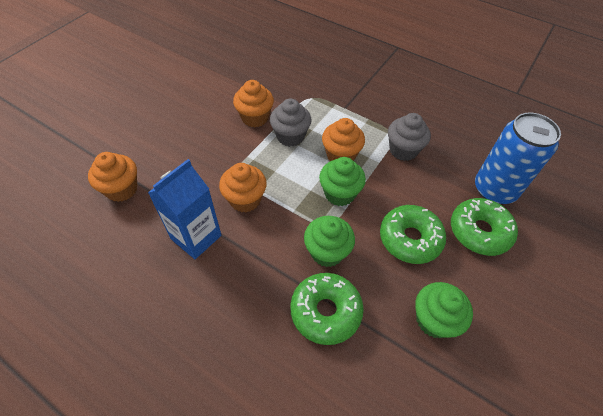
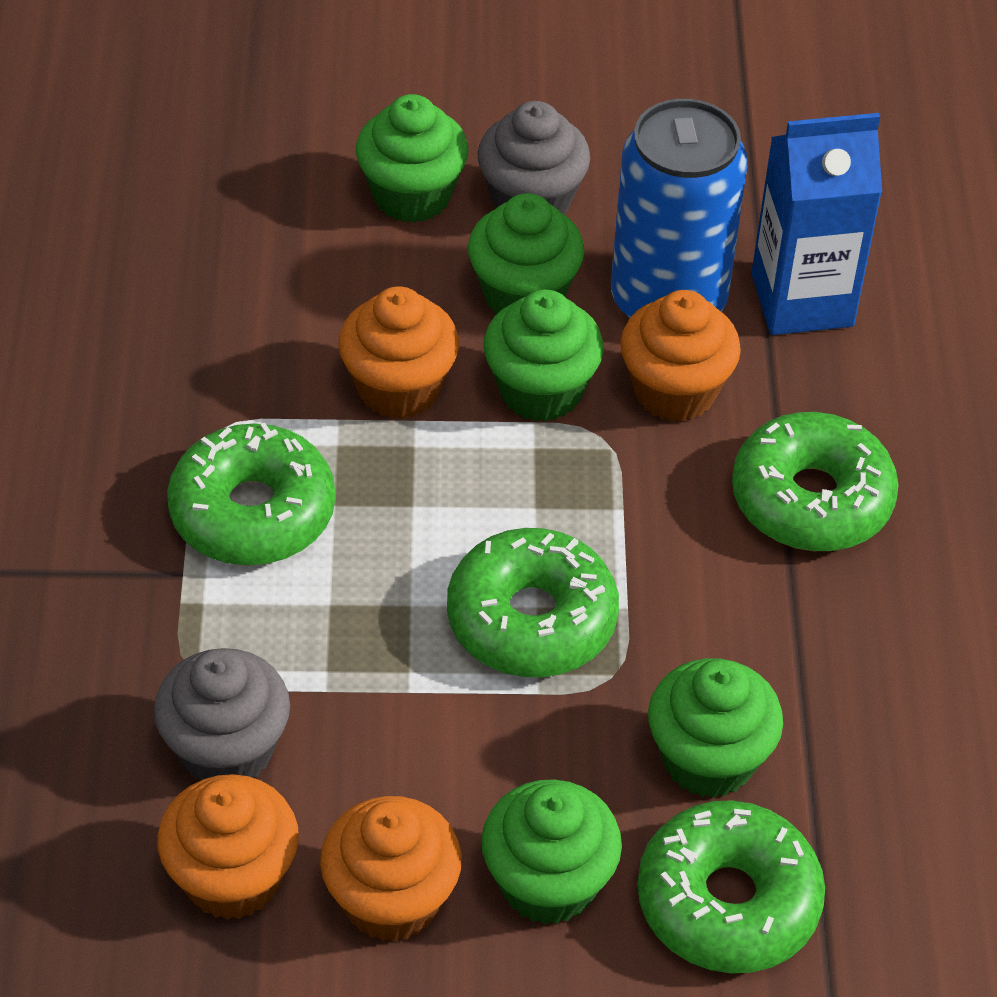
green cupcake: [304,216,355,267] [319,157,366,206] [415,282,473,338] = 3 -> [356,94,468,223] [468,193,584,314] [481,779,622,924] [483,289,604,422] [648,658,783,798] = 5
green donut: [290,273,364,345] [380,205,446,264] [451,198,518,256] = 3 -> [167,423,335,566] [447,528,619,677] [637,800,825,973] [732,412,899,551] = 4

